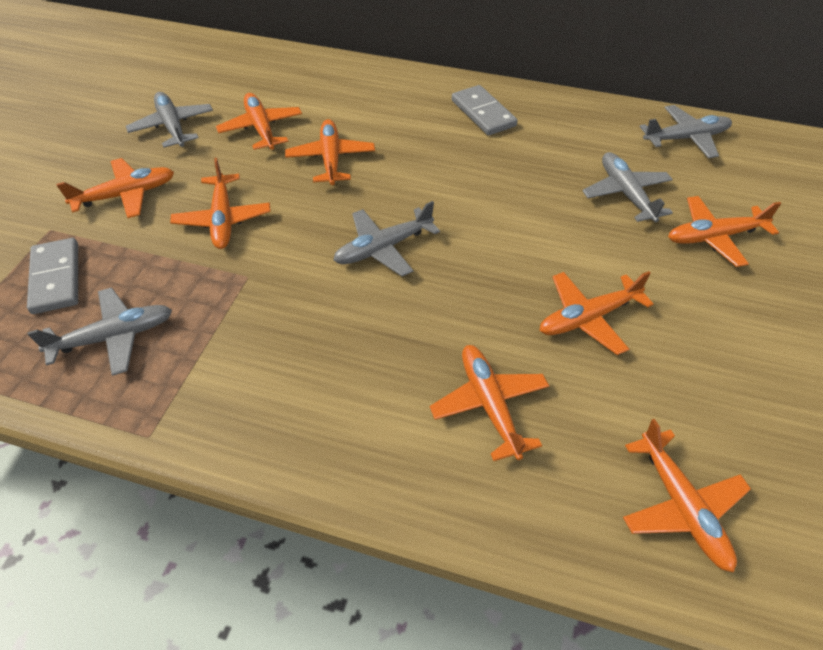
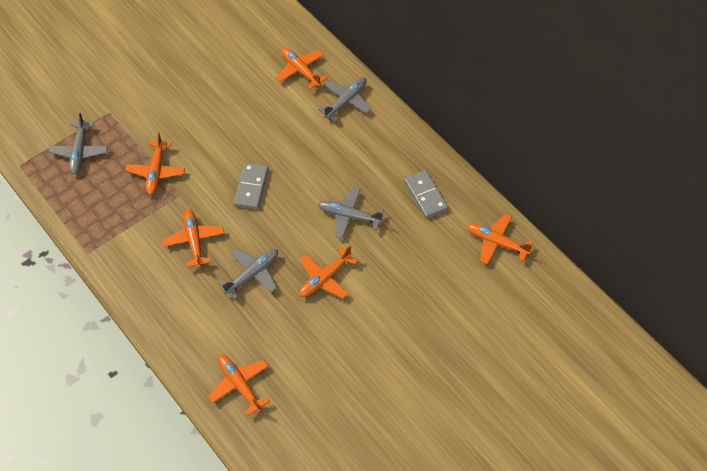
grey plane: [28,287,172,376] [126,92,213,148] [333,201,440,276] [582,152,673,222] [639,105,732,158] = 5 -> [48,113,108,174] [218,248,278,299] [318,77,371,122] [318,187,384,239] = 4
orange plane: [56,158,174,218] [170,158,271,249] [216,93,302,150] [285,119,375,185] [430,345,549,461] [539,271,654,355] [623,419,751,573] [668,196,782,267] = 8 -> [125,132,185,195] [162,209,224,268] [208,354,270,416] [275,47,327,89] [299,246,358,298] [467,214,533,264] = 6

